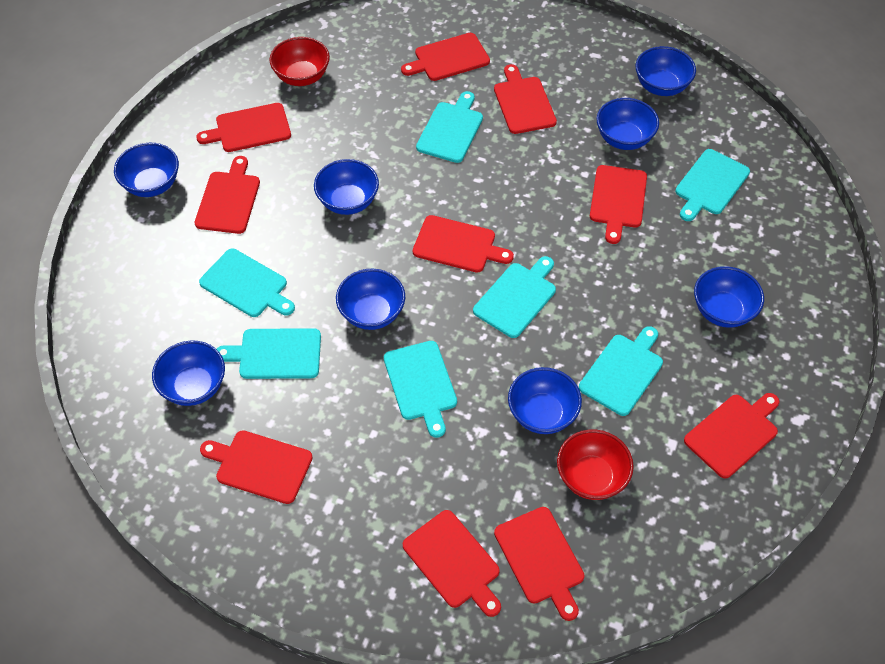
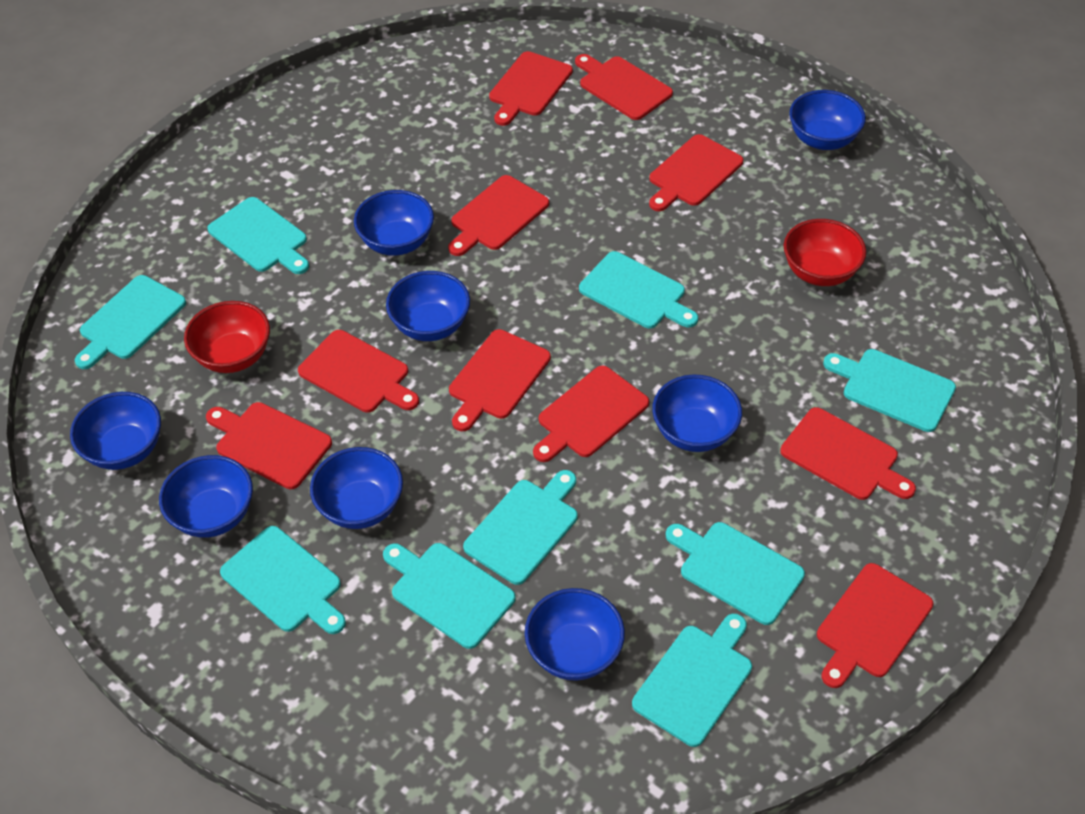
turquoise cutting board: [199,249,295,317] [217,328,321,379] [384,341,457,438] [416,91,483,163] [473,256,556,338] [579,326,663,416] [675,149,750,221] = 7 -> [75,275,186,369] [207,197,309,274] [220,526,346,634] [383,543,516,649] [463,470,578,585] [579,251,698,329] [632,614,752,747] [666,522,805,625] [823,349,956,432] = 9

